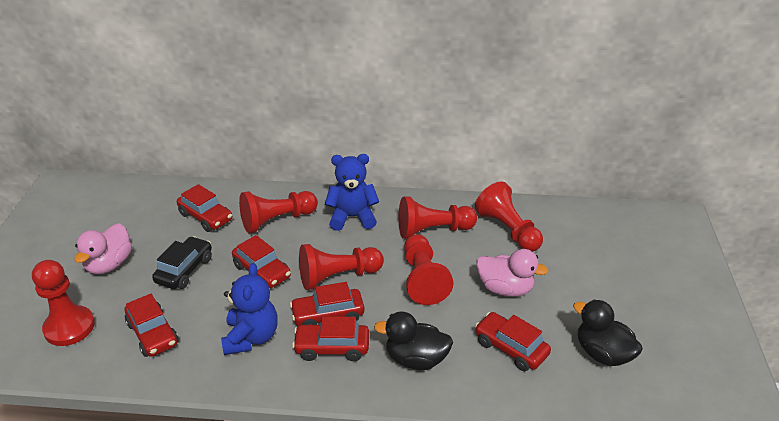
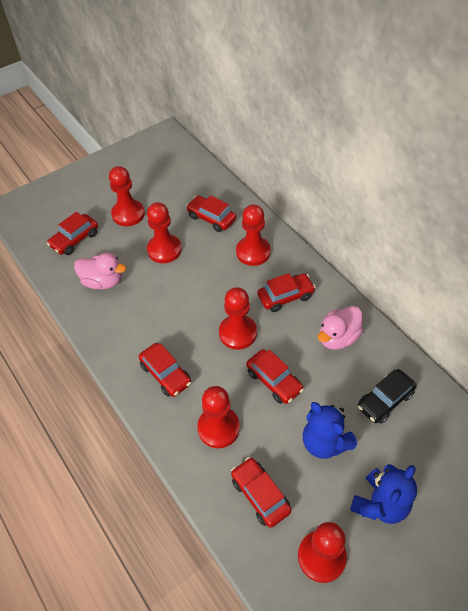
black duck: [374,312,453,370] [573,300,643,366] = 2 -> none = 0

